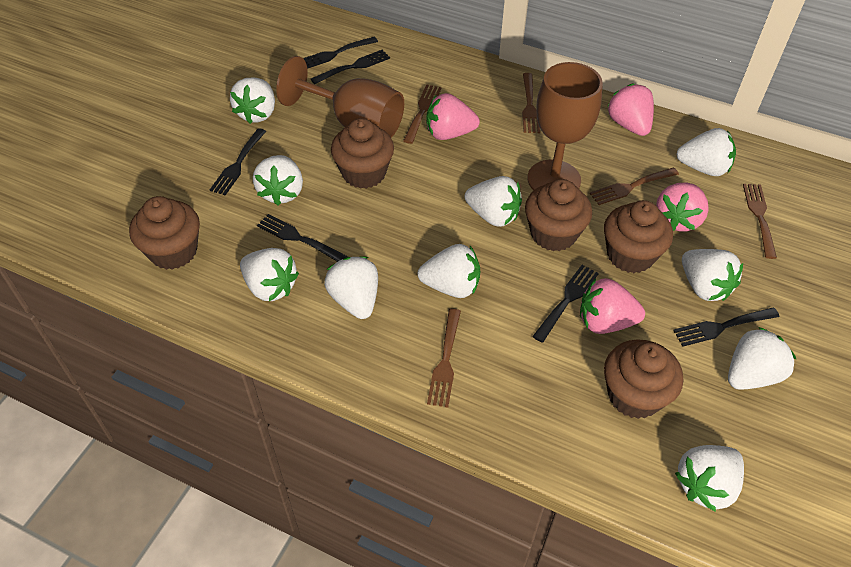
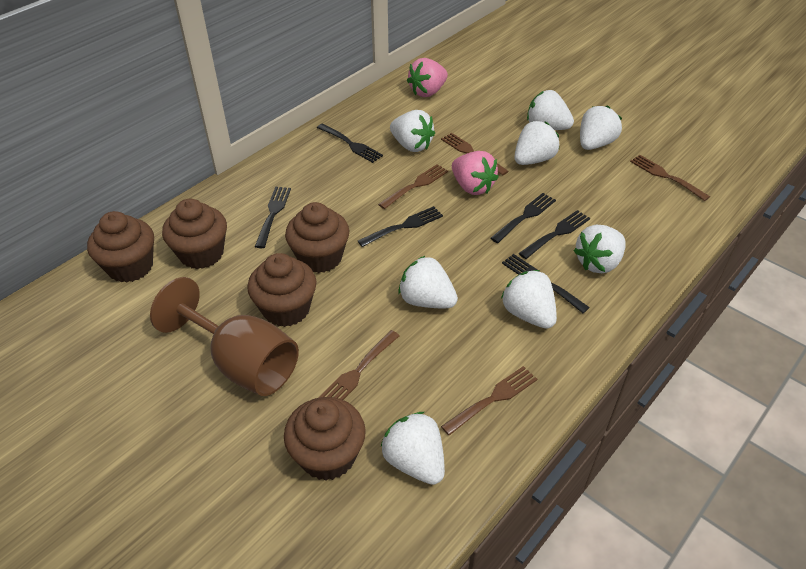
brown goblet: [276,56,404,138] [528,62,603,191] = 2 -> [150,277,299,396] = 1
pink strawberry: [426,93,480,140] [580,278,645,334] [607,84,654,136] [656,183,709,232] = 4 -> [407,58,448,97] [452,151,499,195] = 2
white strawberry: [230,78,275,124] [240,248,299,301] [253,155,303,206] [324,256,378,319] [418,244,480,298] [465,176,522,227] [675,445,744,512] [676,128,736,176] [682,249,743,301] [728,327,796,390] = 10 -> [381,412,445,485] [390,110,435,152] [398,256,458,308] [501,270,557,329] [514,121,559,165] [527,90,574,130] [574,225,626,273] [580,105,622,150] = 8

